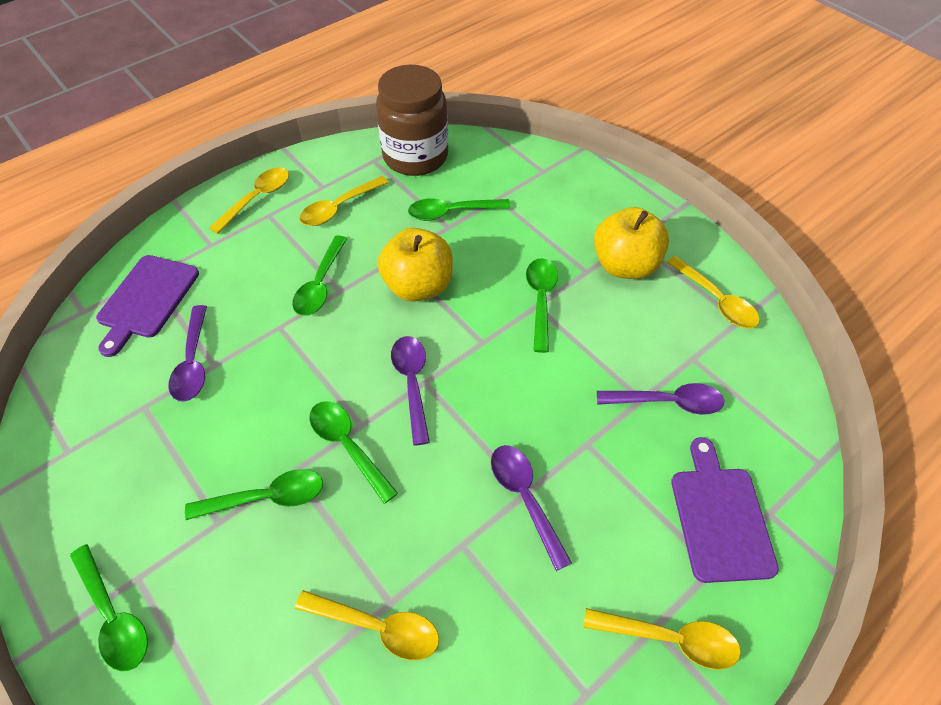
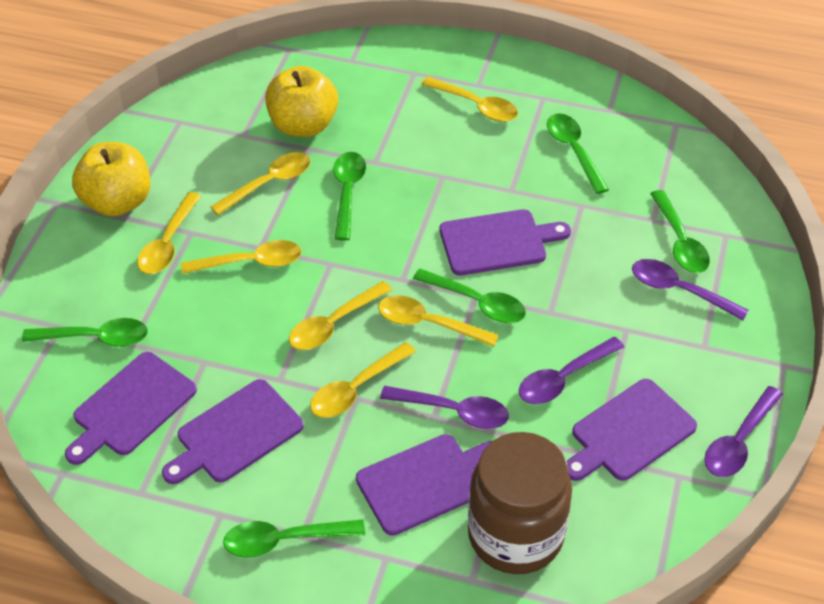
purple cutting board: [96,255,199,357] [671,437,779,583] = 2 -> [65,352,197,465] [162,379,304,484] [356,434,492,536] [440,209,571,275] [567,379,697,481] = 5
yellow spoon: [209,168,289,234] [295,590,439,661] [299,176,389,226] [583,608,741,670] [667,256,760,328] = 5 -> [137,192,201,274] [181,240,302,274] [211,152,310,215] [289,281,392,350] [310,342,416,418] [378,295,499,347] [421,77,518,122] = 7

